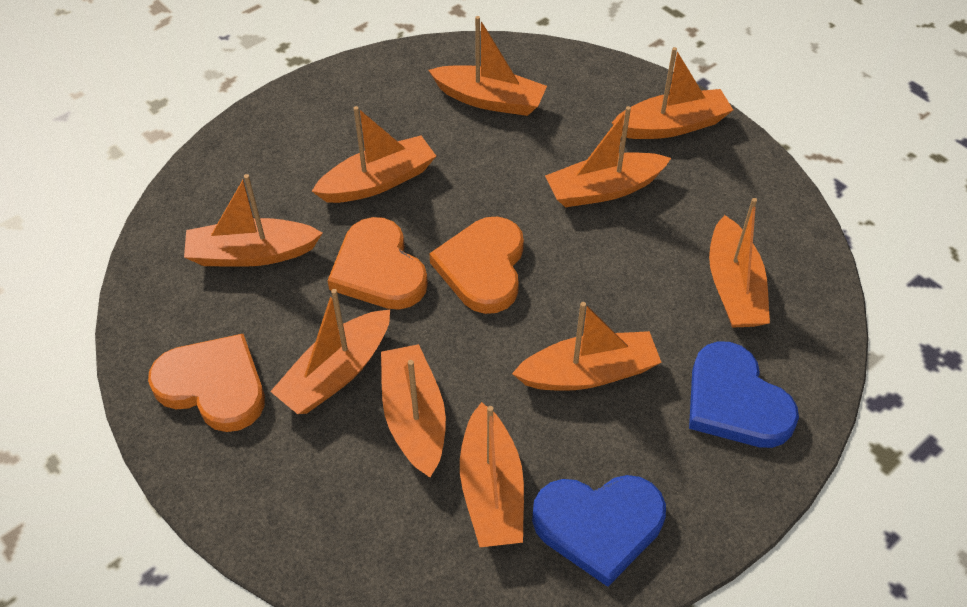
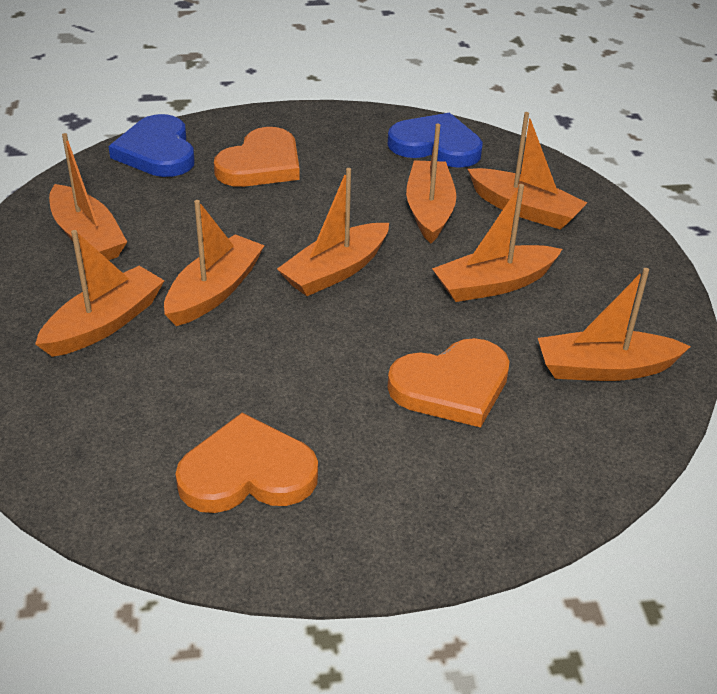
orange boat: [184,174,322,267] [270,289,390,414] [312,106,436,203] [381,344,446,477] [428,16,547,116] [460,402,524,547] [512,302,662,391] [545,106,671,207] [612,47,733,139] [709,198,770,328] = 10 -> [35,230,165,357] [49,133,127,260] [164,200,265,326] [277,168,389,296] [406,124,456,243] [432,184,562,302] [468,112,587,230] [538,268,691,381] = 8

